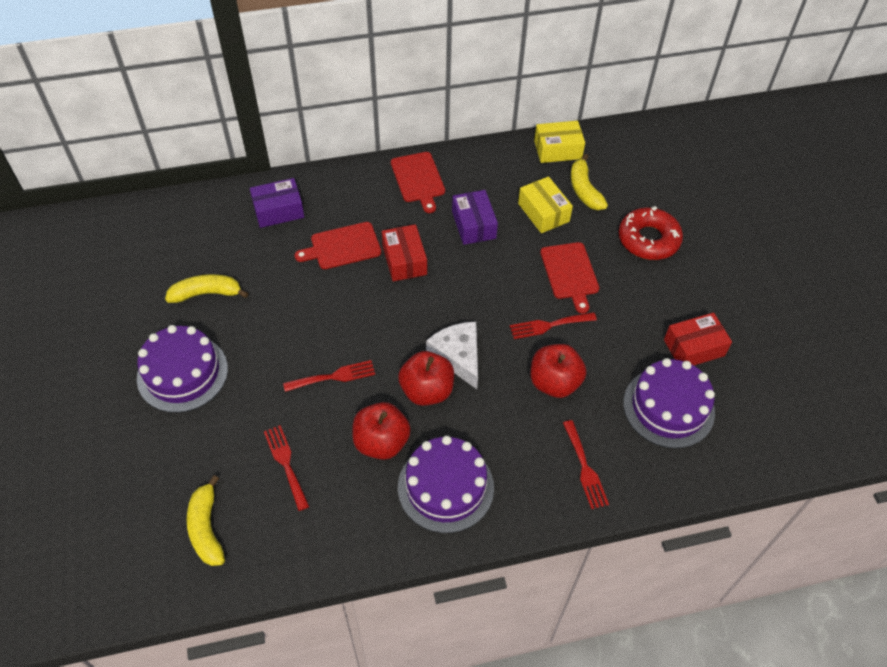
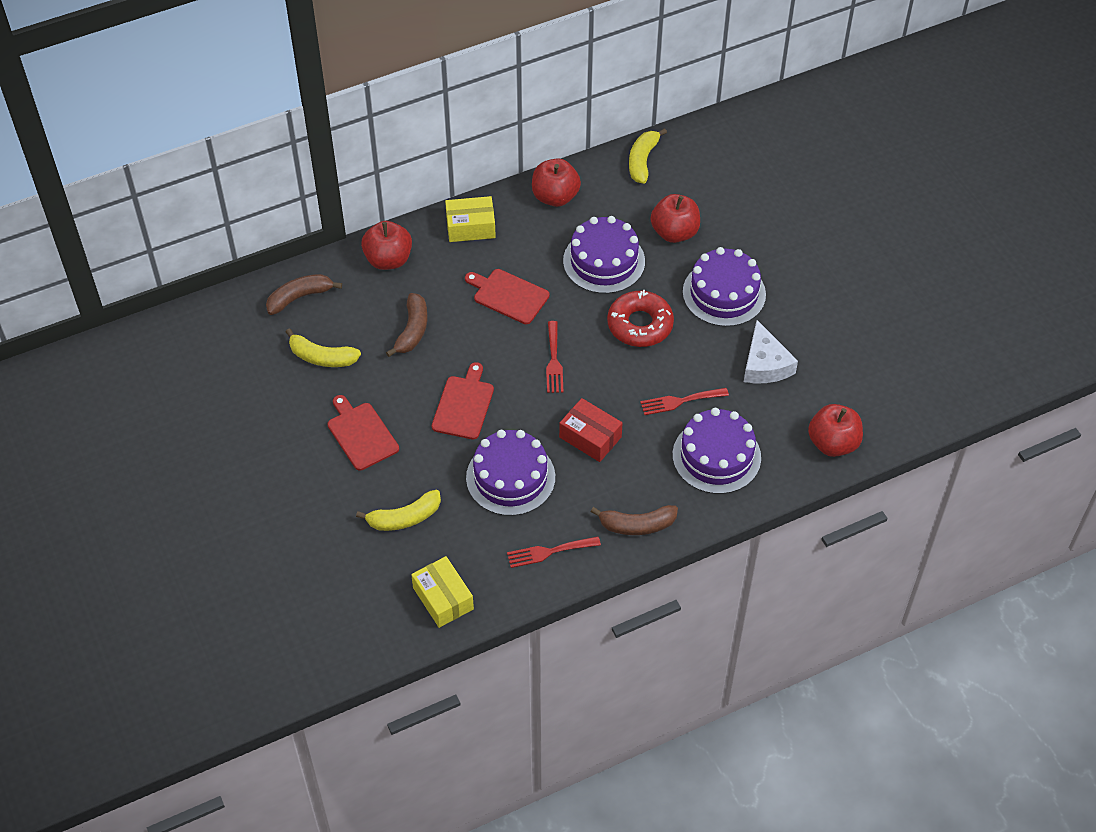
brown banana: none = 0 -> [266,274,342,315] [386,293,427,357] [591,505,678,535] = 3
purple box: [250,178,304,228] [452,190,498,245] = 2 -> none = 0
purple cake: [137,325,228,413] [398,436,494,533] [623,358,715,448] = 3 -> [466,430,555,516] [563,216,645,294] [672,408,761,494] [683,247,766,327] = 4
red apple: [352,402,411,460] [398,351,454,406] [530,344,586,398] = 3 -> [361,221,412,270] [532,158,581,207] [651,194,700,243] [808,404,863,457] = 4
red box: [382,224,427,281] [664,313,732,365] = 2 -> [559,398,623,462] = 1
red fork: [264,425,309,511] [283,360,375,392] [510,312,597,339] [563,420,609,509] = 4 -> [507,536,601,568] [546,321,564,393] [640,388,729,415] = 3

